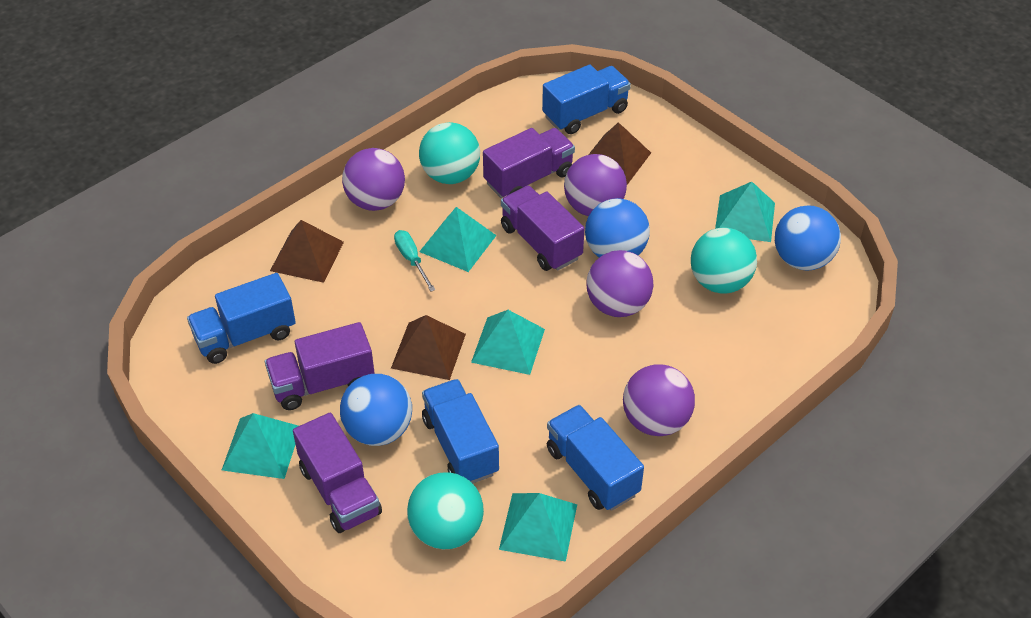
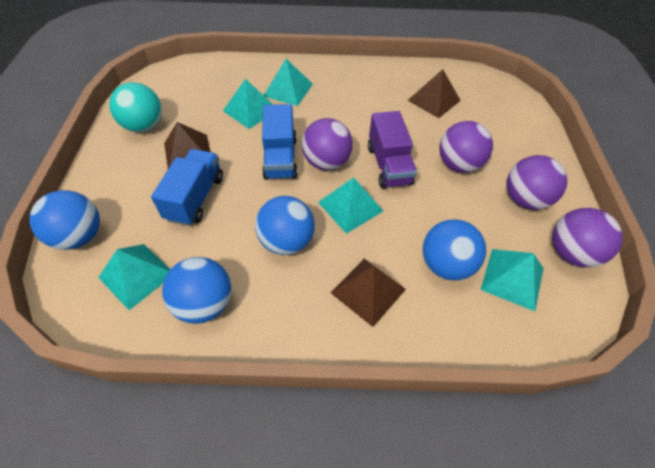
blue ball: [340,374,412,446] [585,198,650,257] [775,205,841,271] = 3 -> [29,190,100,250] [162,257,231,324] [255,196,315,255] [422,219,486,281] = 4
blue truck: [187,273,296,364] [422,379,499,483] [542,64,631,134] [547,405,644,511] = 4 -> [151,149,223,226] [262,104,298,180] = 2
purple truck: [265,322,375,410] [293,413,382,533] [483,128,575,198] [501,185,584,271] = 4 -> [368,111,417,189] = 1
turquoise ball: [407,472,484,549] [419,122,480,184] [691,227,757,294] = 3 -> [109,82,162,132] = 1
turquoise screwdriver: [394,230,435,291] = 1 -> none = 0

